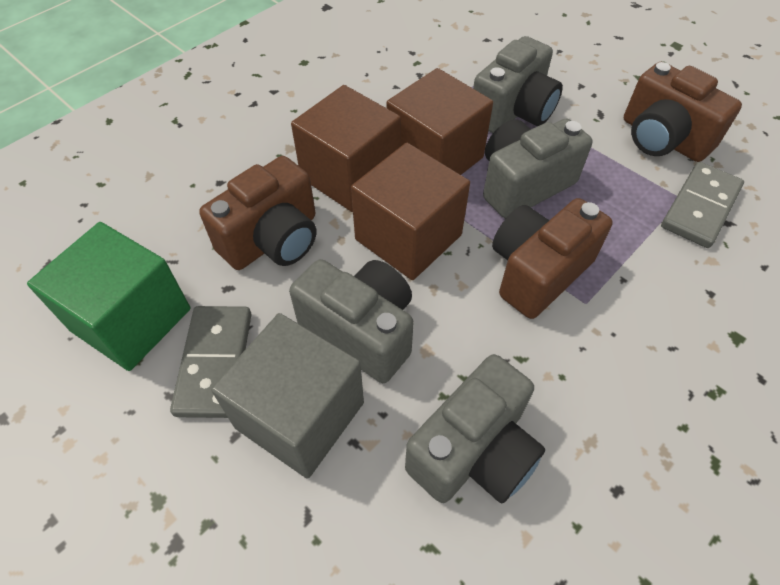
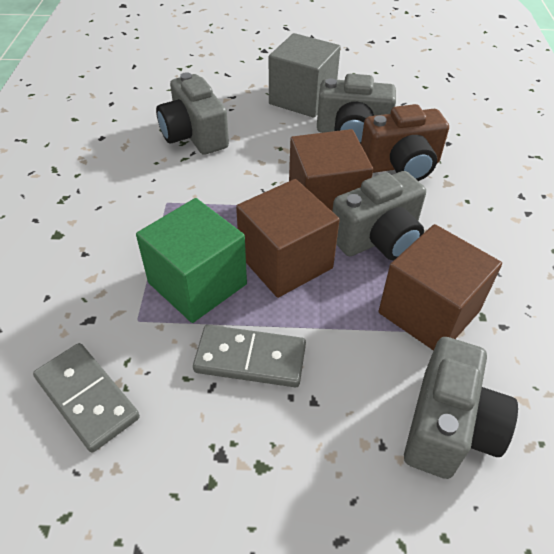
brown camera: [199,156,317,270] [492,198,613,319] [624,62,742,162] = 3 -> [361,104,449,181] = 1

